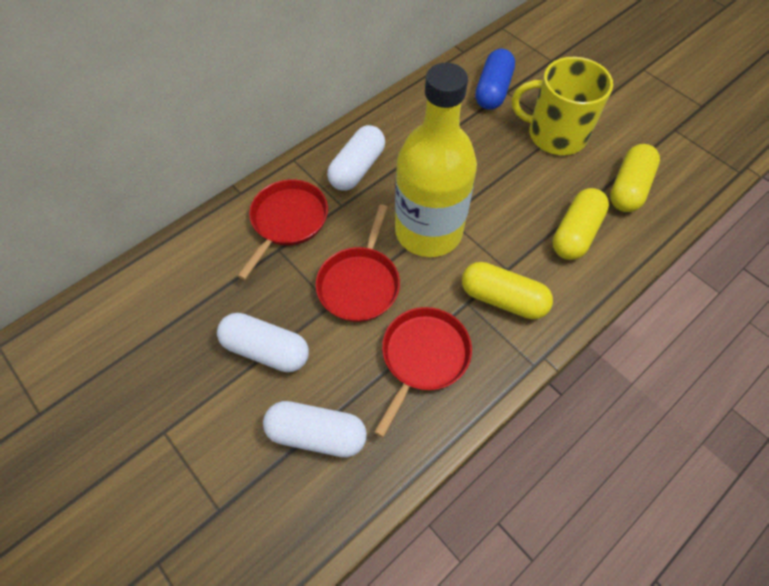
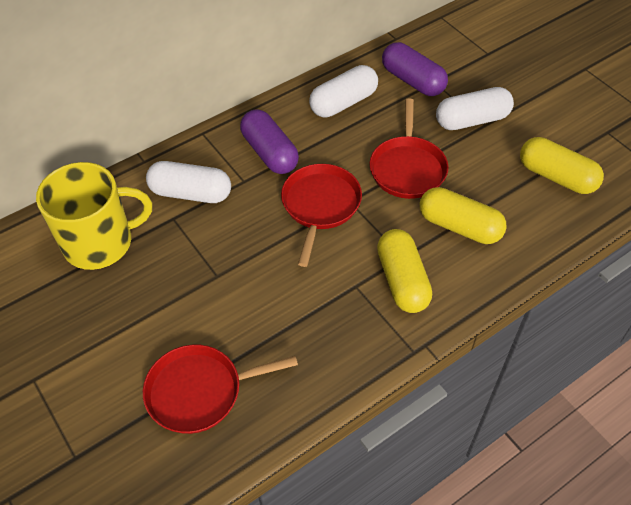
blue capsule: [475,49,515,110] = 1 -> none = 0
purple capsule: none = 0 -> [240,109,299,174] [382,42,448,96] = 2
yellow bottle: [395,63,477,257] = 1 -> none = 0

